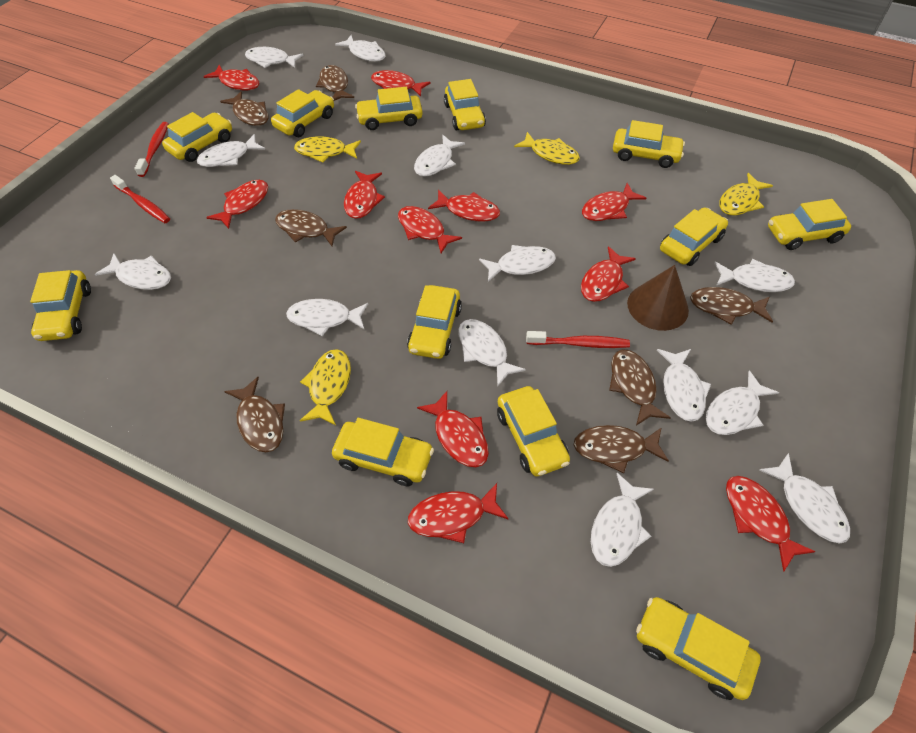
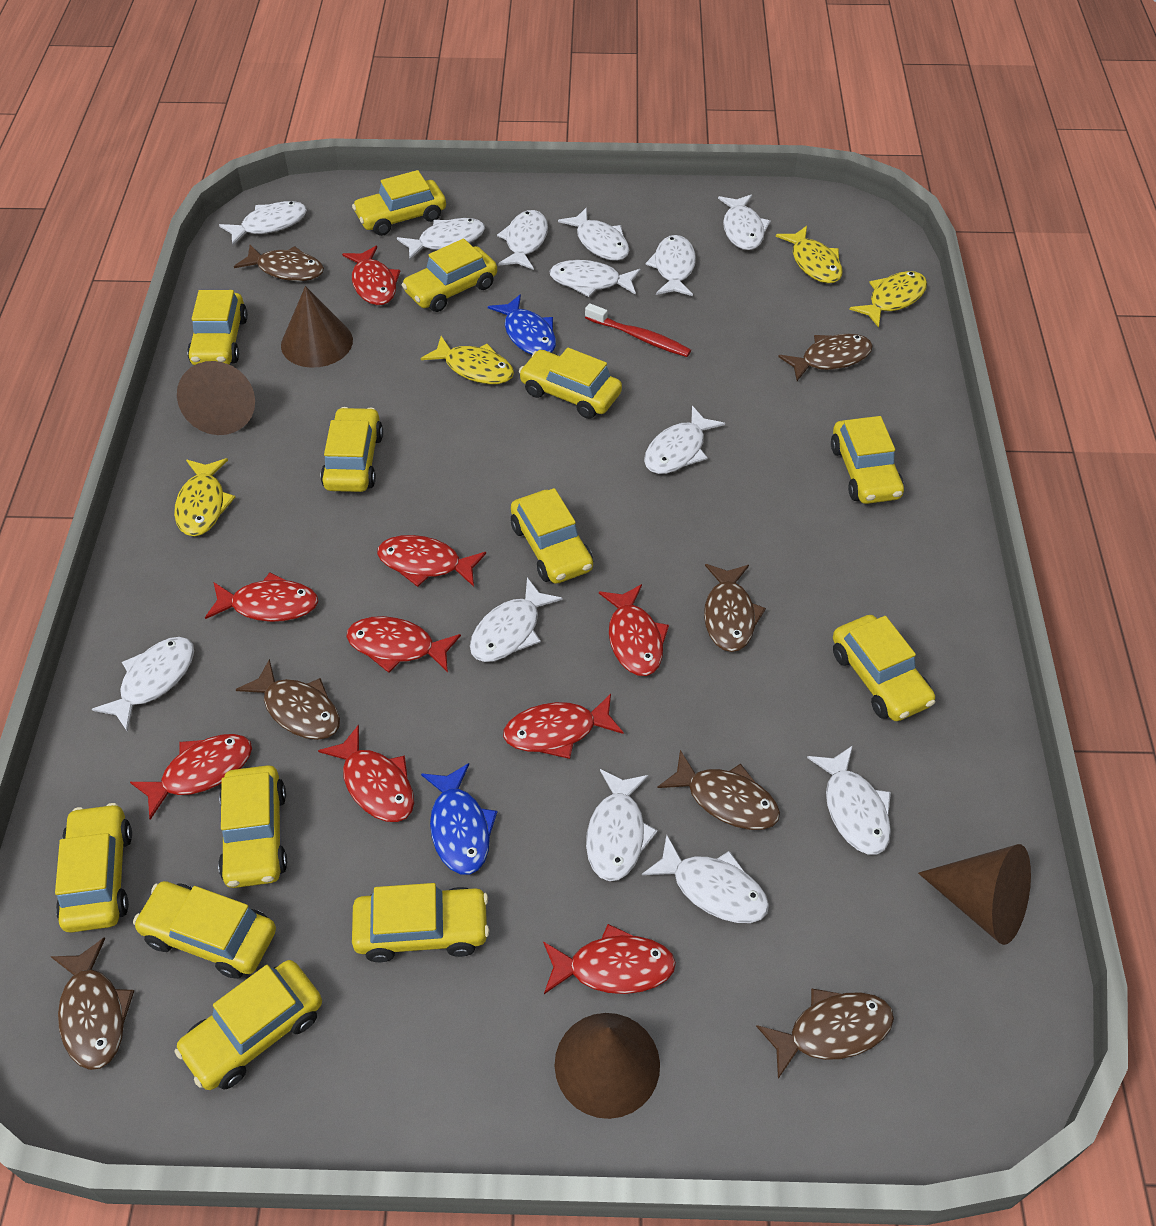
blue fish: none = 0 -> [421,763,497,875] [488,294,556,355] = 2
brown cone: [627,265,689,331] = 1 -> [177,361,255,435] [281,286,353,368] [555,1013,660,1119] [918,844,1031,945] = 4
red fish: [204,65,259,90] [206,180,268,229] [344,171,385,219] [371,70,431,96] [398,206,462,253] [408,483,509,543] [417,391,489,467] [428,190,500,222] [581,246,636,302] [582,183,646,221] [726,476,816,572] = 11 -> [130,734,252,820] [205,572,318,622] [318,724,414,822] [342,246,400,305] [346,616,461,673] [377,535,486,587] [503,694,624,759] [543,924,676,994] [599,584,669,676] = 9
red toothbrush: [110,175,170,223] [135,122,169,177] [526,331,630,348] = 3 -> [585,303,691,357] = 1
yellow car: [30,270,91,341] [162,112,232,162] [271,89,334,137] [332,418,434,486] [355,87,423,130] [407,285,462,359] [444,79,486,130] [497,386,570,477] [613,120,685,168] [636,597,761,700] [660,207,728,266] [768,199,851,250] = 12 -> [55,803,132,933] [133,881,276,979] [174,960,322,1090] [187,290,248,365] [218,765,287,888] [320,407,383,492] [352,170,446,236] [352,883,490,962] [402,239,497,312] [511,488,593,584] [519,348,622,419] [831,416,904,504] [833,615,935,721] = 13

